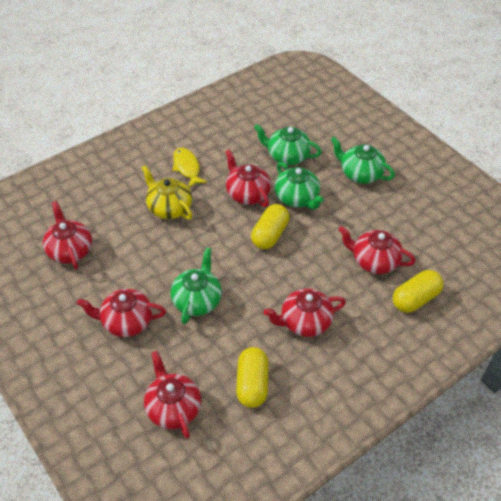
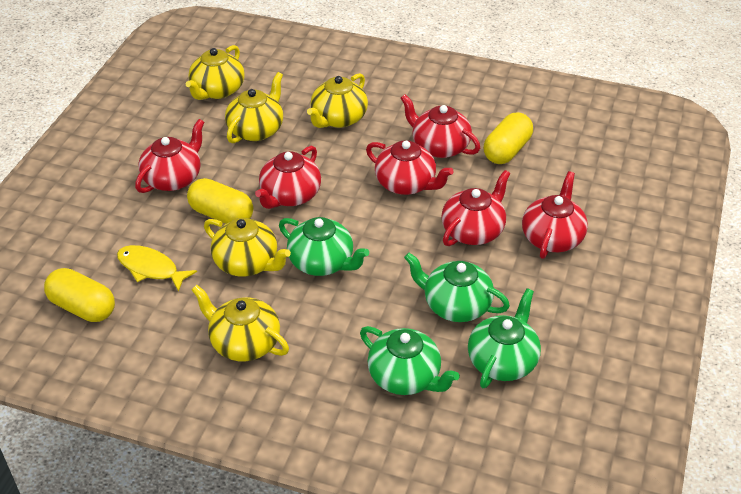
yellow teapot: [142,165,192,220] = 1 -> [186,45,245,100] [192,285,289,361] [204,218,291,277] [225,72,283,143] [307,73,368,128] = 5

